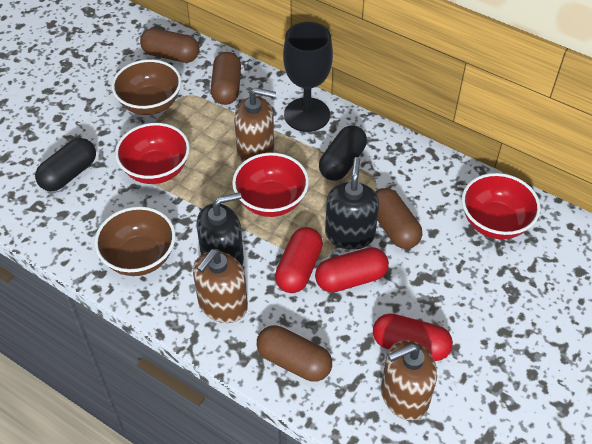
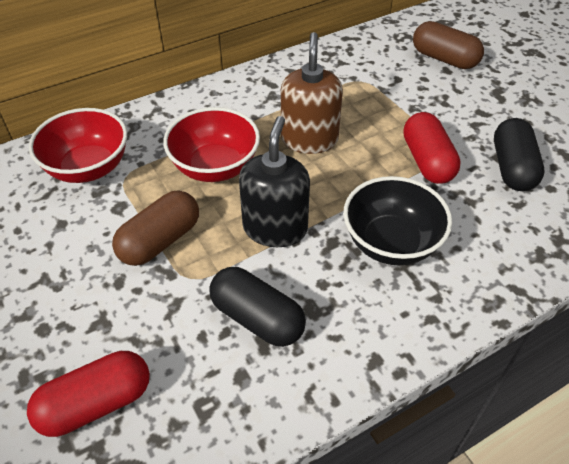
black bowl: none = 0 -> [343,176,452,265] = 1
black goblet: [283,22,333,132] = 1 -> none = 0
black soap dispenser: [196,192,244,266] [325,157,379,250] = 2 -> [239,116,310,247] = 1
brown bowl: [94,207,175,276] [112,59,182,115] = 2 -> none = 0
brown capsule: [140,28,199,63] [211,52,241,105] [257,325,332,382] [375,188,422,249] = 4 -> [112,190,199,266] [413,21,484,69] = 2
brown soap dispenser: [193,249,248,323] [234,88,276,163] [381,340,437,420] = 3 -> [281,32,343,154] = 1
red bowl: [115,123,190,184] [232,153,309,217] [462,173,541,239] = 3 -> [29,108,127,183] [163,107,260,182] = 2
red capsule: [275,227,323,293] [315,247,389,293] [373,313,453,361] = 3 -> [27,351,150,437] [403,112,461,184] = 2

